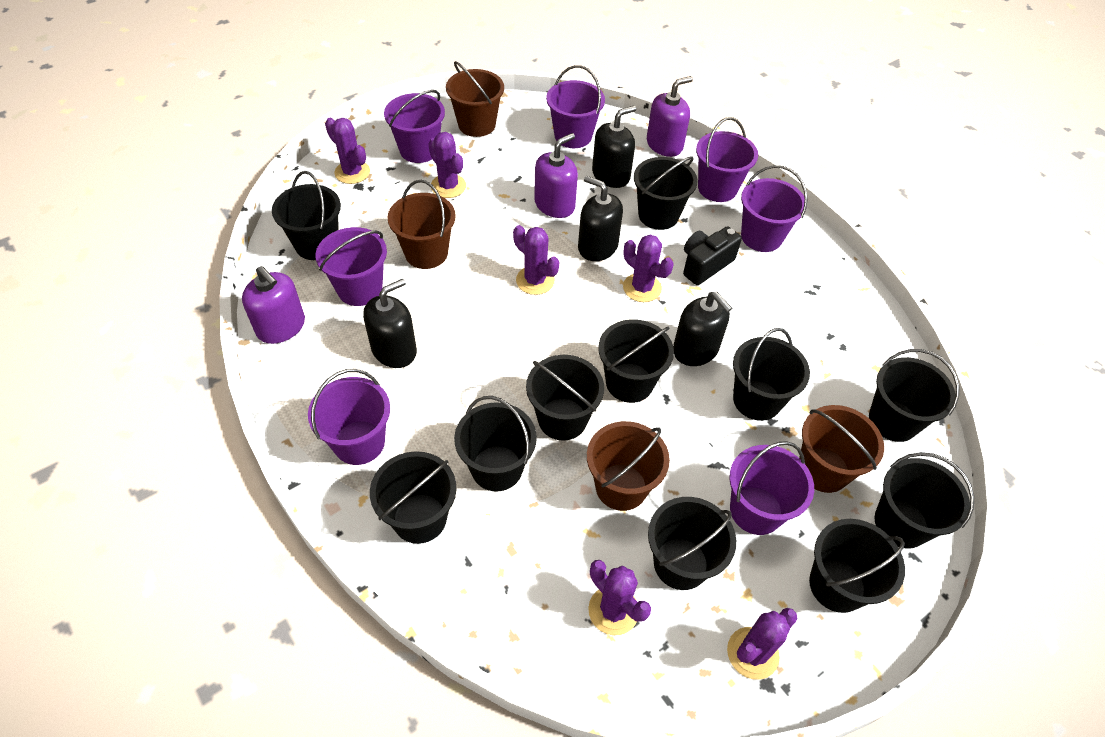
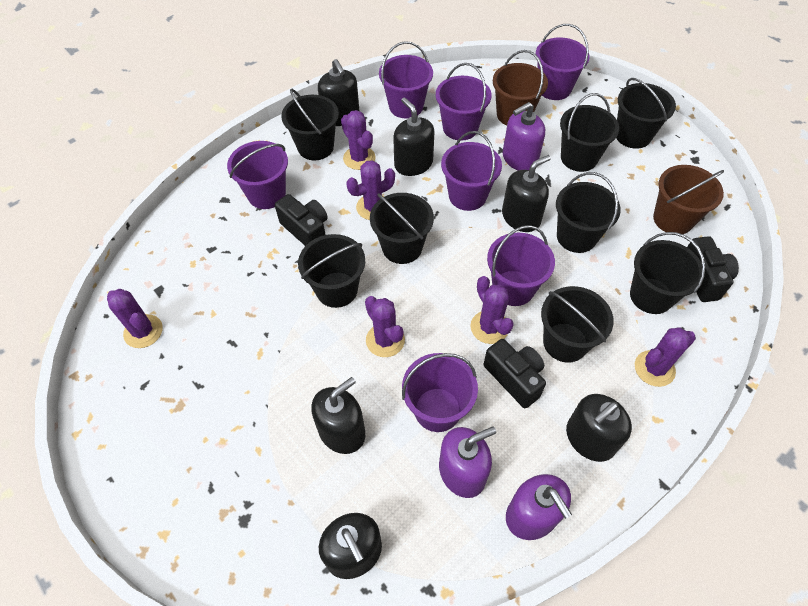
black bucket: [272,171,341,260] [370,451,457,544] [454,396,537,492] [526,355,604,440] [598,319,674,403] [634,157,698,230] [648,497,736,590] [733,328,810,421] [809,519,905,613] [869,349,959,442] [875,452,974,548] = 11 -> [281,88,339,160] [298,234,365,308] [370,193,434,264] [541,286,614,362] [556,172,621,253] [560,93,619,172] [616,78,676,149] [630,232,705,314] = 8
black camera: [683,226,742,285] = 1 -> [275,194,328,246] [484,339,546,408] [687,236,739,302] = 3
black soap dispenser: [363,278,417,368] [578,176,623,261] [592,106,636,188] [673,292,732,366] = 4 -> [311,377,365,454] [318,59,359,126] [319,513,382,579] [393,97,435,176] [502,155,551,232] [566,394,632,462] = 6
brown bucket: [387,180,456,269] [446,61,504,137] [587,421,670,511] [799,405,884,493] = 4 -> [493,50,548,125] [653,165,724,234] = 2

